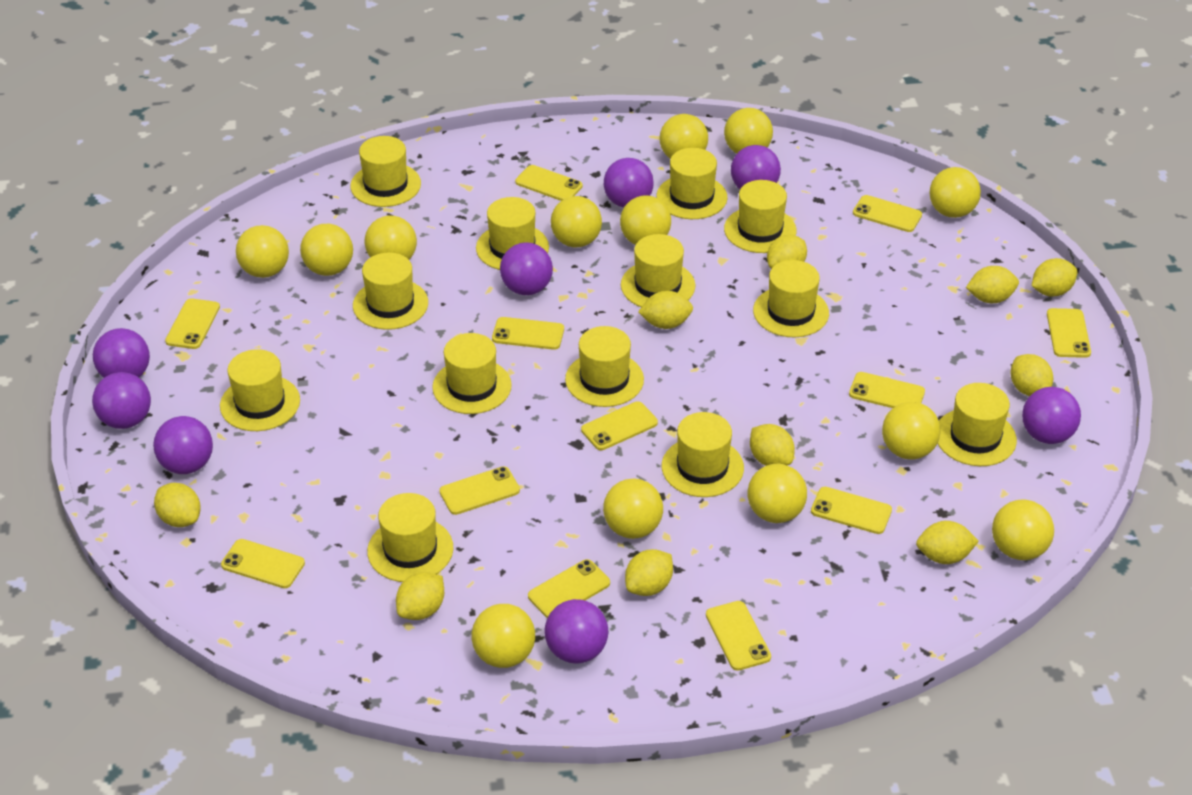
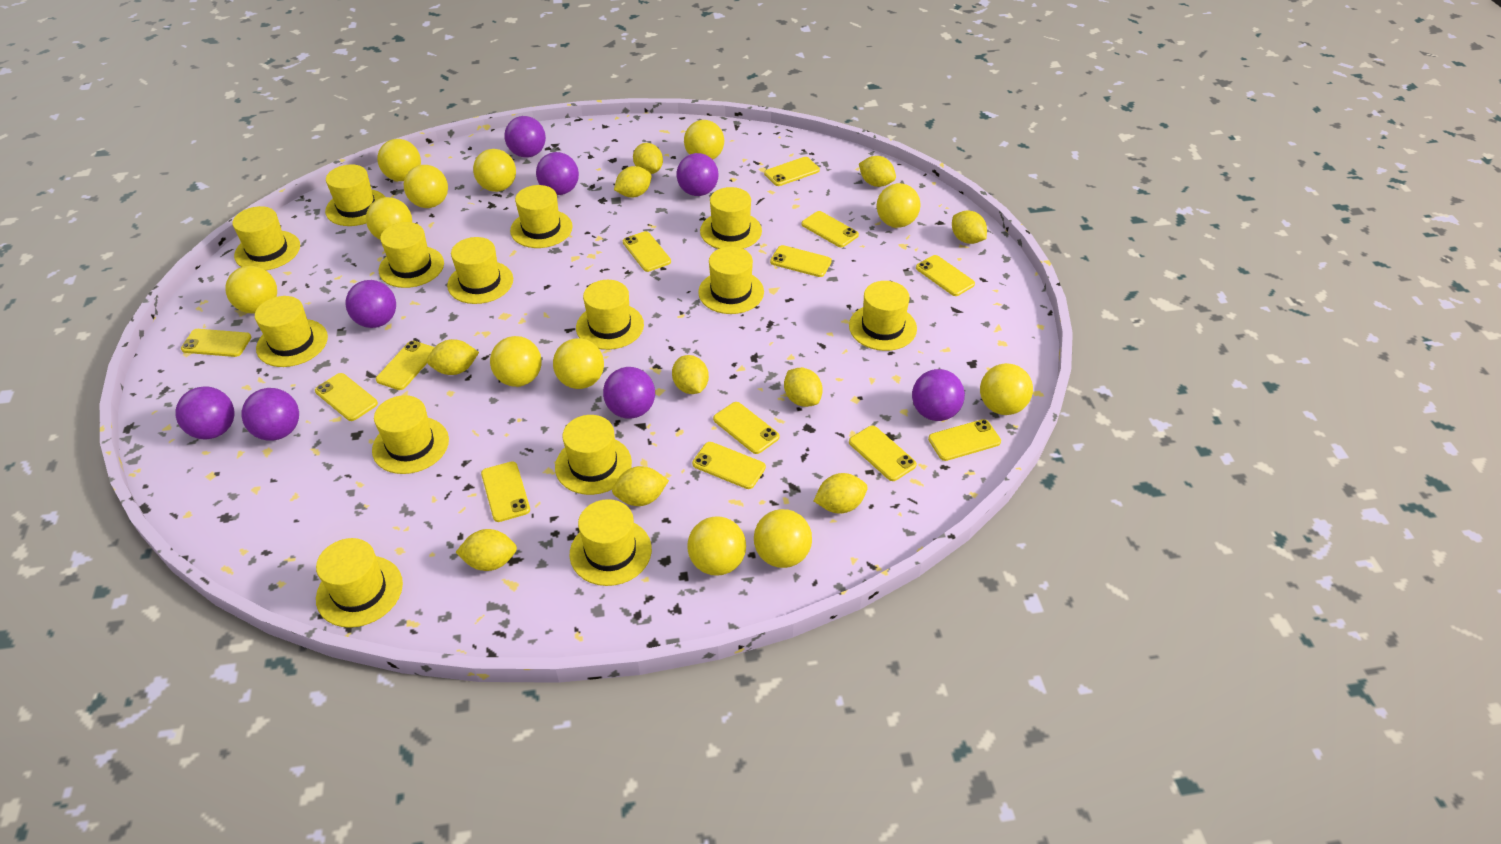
yellow ball: [236,225,289,278] [300,224,353,276] [365,216,417,260] [471,604,535,668] [551,196,602,248] [603,478,663,539] [620,196,671,245] [660,114,708,159] [724,108,773,154] [748,464,807,523] [882,402,941,460] [930,167,981,218] [992,499,1054,560] = 13 -> [225,266,277,313] [366,197,412,240] [377,139,421,181] [404,165,448,208] [473,149,516,192] [490,336,542,387] [553,338,604,389] [684,120,724,160] [687,516,746,575] [754,509,812,568] [877,183,921,228] [980,363,1033,415] = 12
yellow hat: [220,349,300,431] [350,136,421,207] [353,253,428,330] [367,493,453,582] [432,333,512,414] [476,197,549,270] [565,326,644,407] [621,234,695,307] [656,148,728,219] [662,412,744,497] [724,180,797,253] [753,260,829,337] [937,383,1017,466] = 13 -> [232,206,300,271] [255,296,328,367] [316,538,403,628] [325,164,385,226] [372,395,449,474] [379,222,444,288] [447,237,513,304] [510,185,573,248] [555,415,632,495] [570,499,652,586] [576,280,644,350] [698,246,764,314] [700,187,762,249] [849,281,917,351] = 14
yellow phone: [165,298,220,349] [221,539,305,588] [439,466,520,515] [492,317,564,350] [515,165,583,201] [528,559,610,618] [581,401,658,450] [706,601,771,671] [811,487,892,534] [849,372,925,408] [853,195,922,232] [1047,308,1091,358] = 12 -> [181,329,251,357] [315,373,378,421] [376,341,434,390] [481,461,530,522] [623,231,671,272] [692,442,766,489] [713,402,780,454] [764,157,820,186] [770,245,832,277] [802,211,859,247] [849,426,917,481] [916,255,975,296] [928,419,1001,461] = 13

